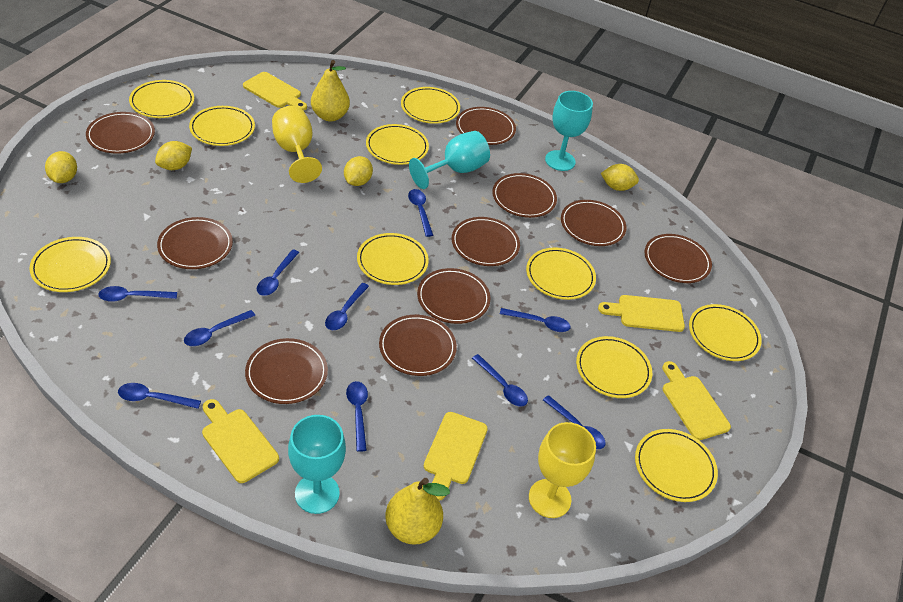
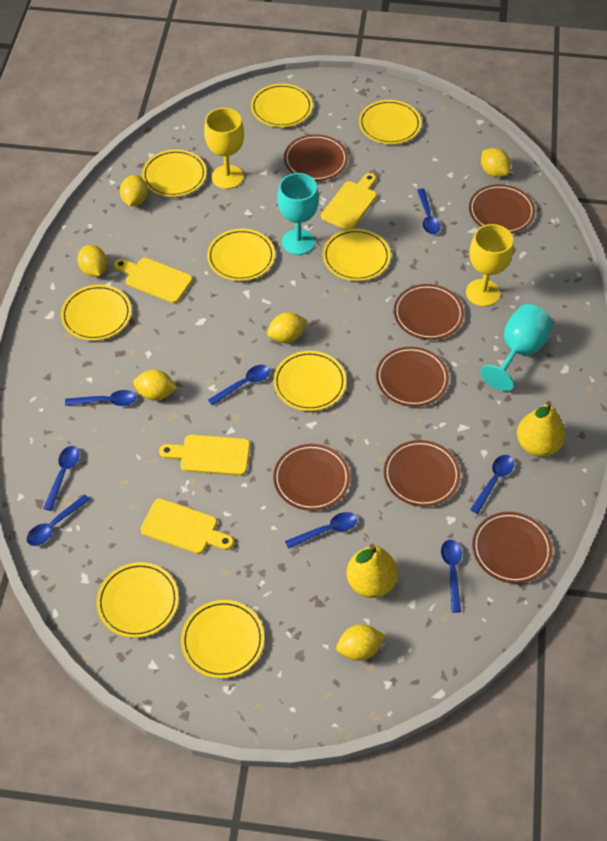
blue spoon: [99,286,177,302] [118,383,201,409] [184,310,255,346] [257,249,299,296] [325,283,369,330] [346,381,368,452] [408,189,433,237] [472,354,528,407] [500,308,571,332] [543,395,606,449] = 10 -> [27,494,90,546] [43,446,80,511] [65,390,136,406] [208,365,270,406] [285,512,357,549] [417,189,440,234] [441,540,462,613] [470,455,514,514] = 8
brown plate: [86,112,155,154] [157,217,233,269] [245,338,328,404] [379,315,457,376] [417,268,491,324] [452,217,520,266] [456,107,516,145] [492,173,557,218] [561,200,626,246] [644,234,712,283] = 10 -> [273,444,350,511] [284,134,348,181] [376,347,449,407] [384,440,460,507] [394,284,464,340] [469,184,535,233] [472,512,552,584] = 7
turquoise goblet: [288,415,346,514] [409,131,490,189] [545,91,593,171] = 3 -> [277,173,319,255] [480,304,553,391] = 2
yellow cutting board: [202,399,279,483] [243,72,307,111] [424,412,488,501] [598,295,685,332] [662,361,731,440] = 5 -> [114,258,193,303] [141,498,234,554] [159,435,250,476] [321,173,377,230] = 4
yellow lemon: [45,151,77,183] [155,141,192,170] [344,156,373,186] [601,164,639,191] = 4 -> [77,245,107,277] [120,175,148,206] [133,370,177,401] [267,312,307,343] [336,624,385,661] [481,148,511,177] = 6
yellow plate: [29,237,111,292] [129,80,194,118] [189,106,255,146] [357,233,429,285] [366,124,429,165] [401,87,460,124] [526,247,596,300] [576,336,652,398] [635,429,718,502] [689,304,762,361] = 10 -> [61,285,131,341] [97,562,179,638] [142,149,207,197] [181,600,264,678] [207,229,275,281] [251,84,313,127] [273,351,346,411] [323,229,390,281] [359,100,421,144] = 9

